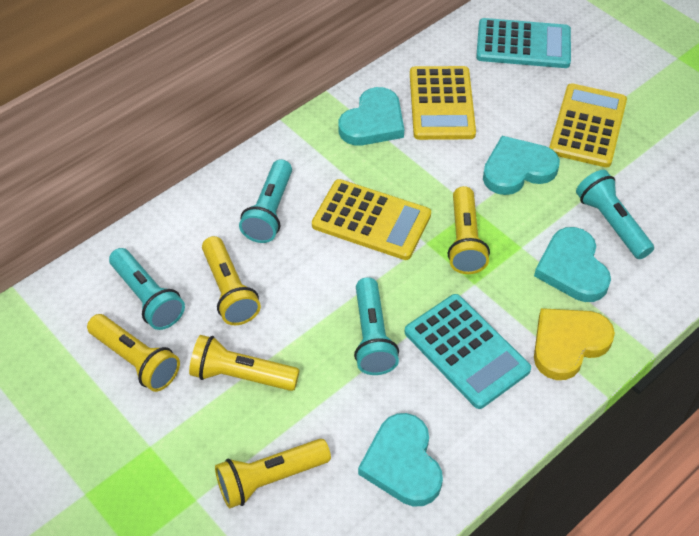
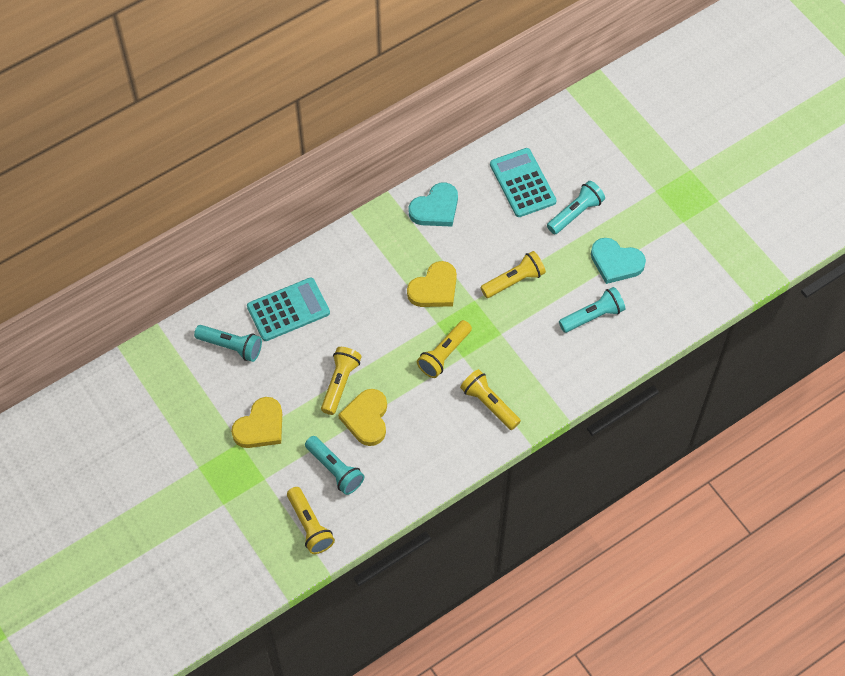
turquoise heart: [339,87,404,146] [358,413,443,507] [483,136,560,195] [534,227,611,302] = 4 -> [409,182,458,226] [591,238,646,284] = 2
yellow calculator: [312,179,431,260] [410,66,476,140] [549,83,627,167] = 3 -> none = 0
yellow heart: [534,308,615,380] = 1 -> [231,397,282,448] [338,389,387,446] [407,261,457,307] = 3

